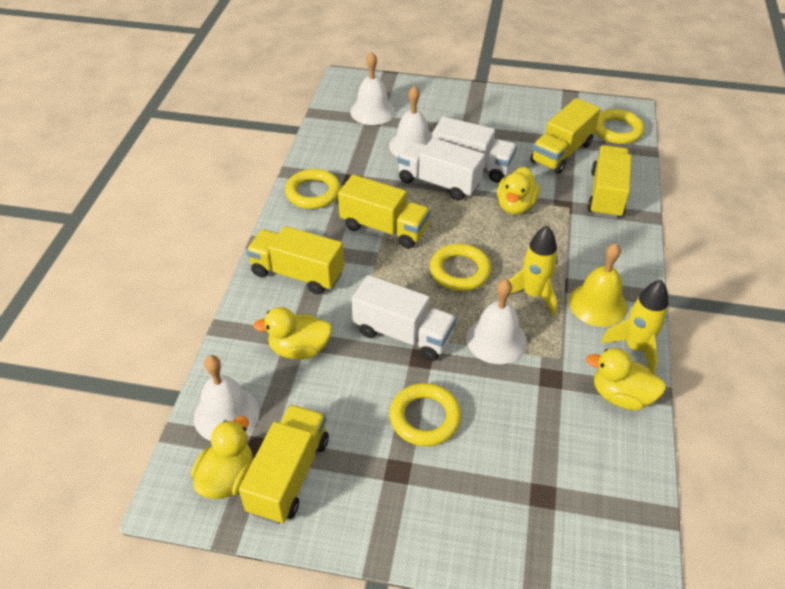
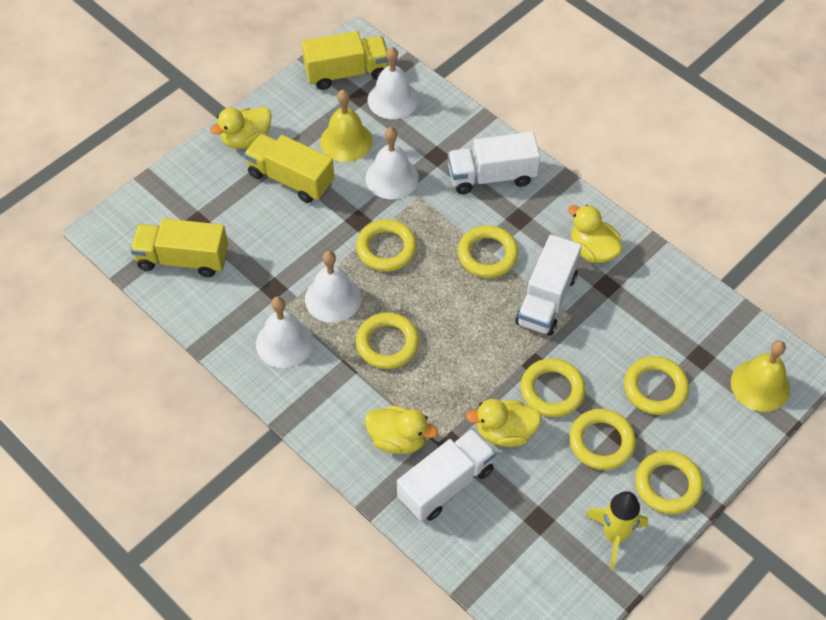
yellow bell: [569,243,628,327] = 1 -> [320,90,372,162] [731,340,790,412] = 2
yellow ring: [285,169,341,209] [389,383,462,446] [430,244,491,291] [595,109,645,144] = 4 -> [356,219,417,272] [356,312,419,369] [458,225,519,278] [521,358,586,417] [569,409,636,470] [624,356,689,415] [635,451,703,514] = 7
yellow rocket: [508,226,558,316] [601,280,669,375] = 2 -> [585,491,648,570] = 1
yellow truck: [239,405,329,524] [246,226,344,295] [338,175,430,249] [530,98,600,174] [587,145,632,219] = 5 -> [130,218,228,277] [244,134,334,203] [302,31,389,90] = 3

